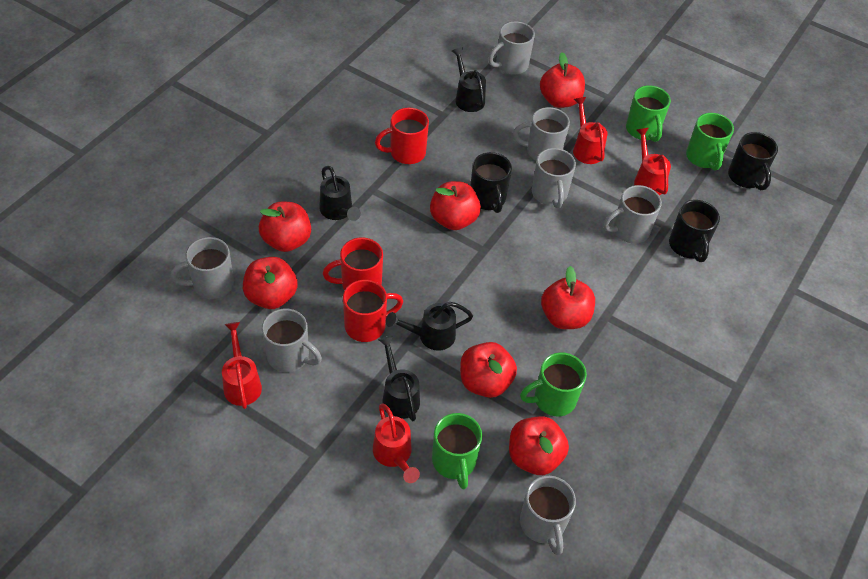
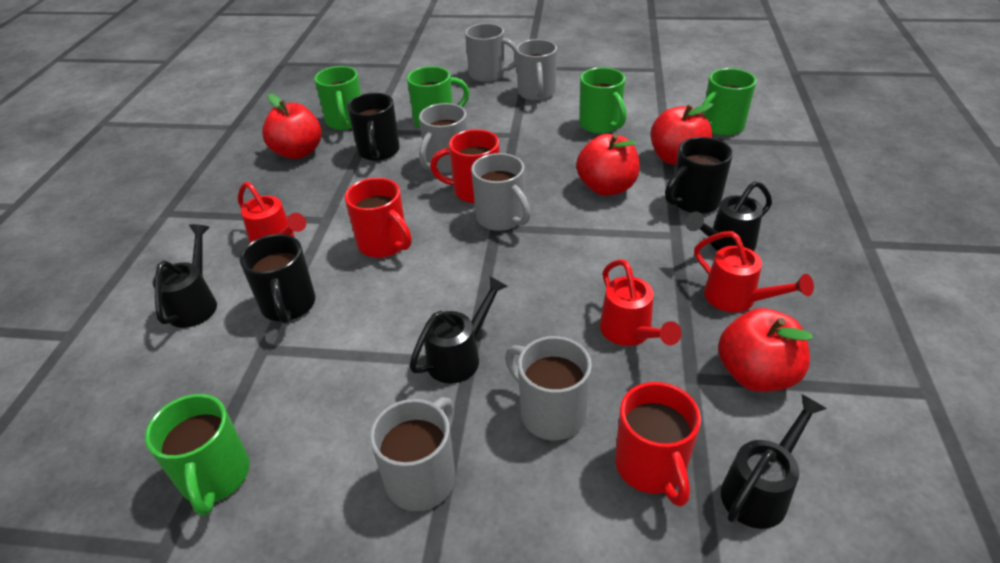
green mug: [432,413,482,490] [520,352,587,417] [626,85,671,142] [686,113,734,171] = 4 -> [145,394,250,516] [314,66,361,130] [407,66,470,129] [579,67,626,134] [702,68,756,136] = 5
grey mug: [170,237,234,299] [262,309,322,372] [488,21,535,75] [513,107,570,161] [520,476,576,555] [532,148,576,208] [603,185,662,244] = 7 -> [370,397,455,511] [419,103,467,173] [465,23,517,82] [471,153,531,231] [505,336,592,440] [516,39,557,101] = 6
red apple: [243,257,298,309] [259,202,311,252] [430,181,481,230] [460,342,517,398] [509,416,569,475] [540,52,585,108] [541,266,595,329] = 7 -> [262,94,322,159] [576,134,640,196] [651,103,713,165] [718,308,813,392] = 4
red watering can: [222,322,262,409] [373,403,420,483] [573,97,607,164] [634,128,671,195] = 4 -> [238,182,306,243] [600,259,681,346] [694,231,814,312] = 3

